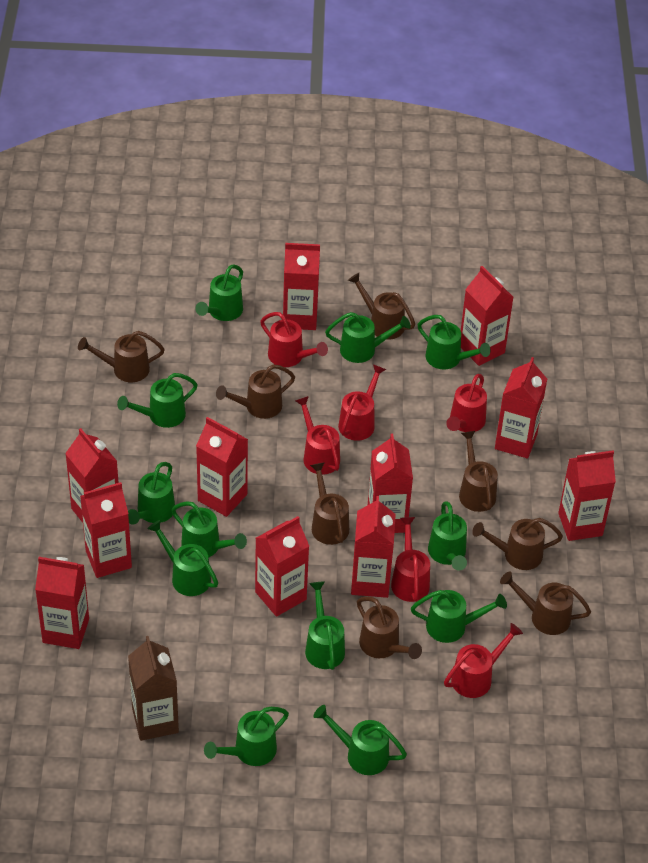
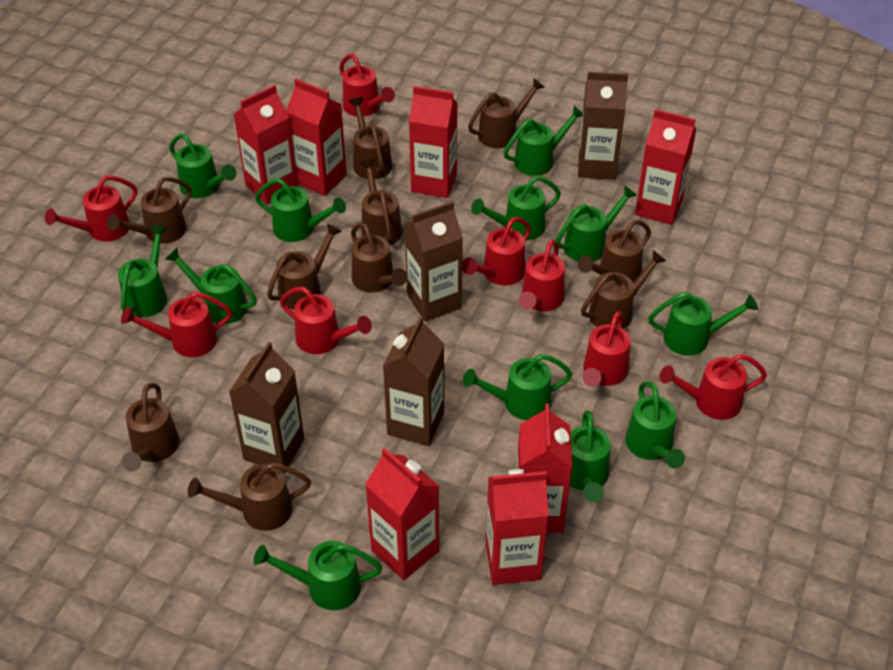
brown carton: [128,636,179,741] = 1 -> [229,342,304,473] [383,316,444,446] [404,201,463,322] [578,72,628,180] = 4
brown watering can: [78,331,165,382] [216,365,295,419] [310,462,349,545] [348,273,415,340] [357,597,422,659] [459,431,498,512] [472,518,563,570] [500,571,591,635] = 8 -> [107,177,191,244] [122,383,179,472] [188,463,311,531] [267,223,342,310] [349,97,392,179] [351,223,407,292] [360,159,402,245] [468,78,544,148] [578,220,651,282] [581,250,666,329] = 10
red carton: [35,557,89,649] [65,428,118,523] [80,482,132,578] [196,417,248,517] [255,516,309,617] [283,243,320,330] [351,496,396,598] [368,434,413,533] [461,266,514,366] [495,357,547,459] [558,450,616,541] = 11 -> [234,85,297,204] [286,79,347,196] [365,448,439,580] [409,86,458,198] [486,469,549,585] [517,404,572,533] [635,109,696,225] = 7
red watering can: [260,312,328,367] [295,396,340,475] [338,364,386,441] [391,517,430,602] [444,623,523,698] [446,374,487,432] = 6 -> [45,175,137,242] [121,292,232,357] [280,287,372,354] [339,54,395,117] [462,217,531,285] [519,240,565,311] [582,311,631,387] [659,354,767,420] = 8

